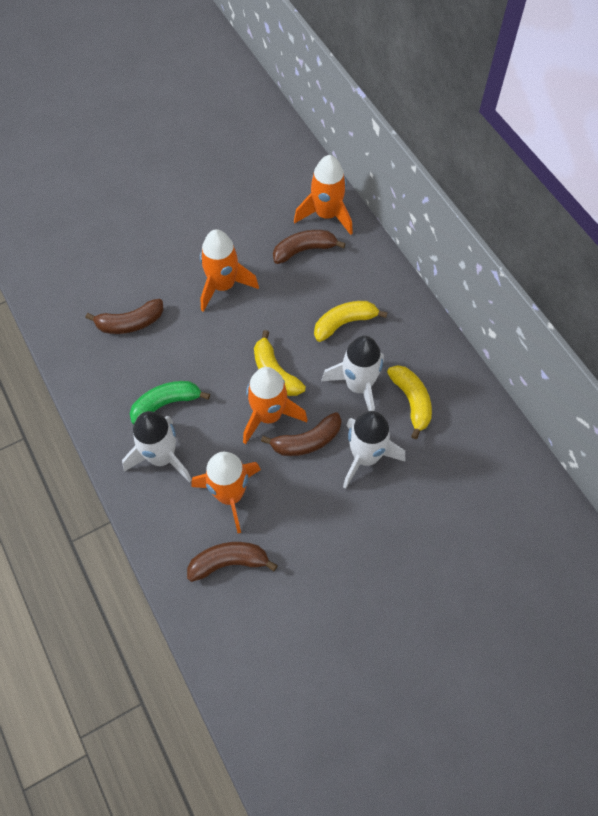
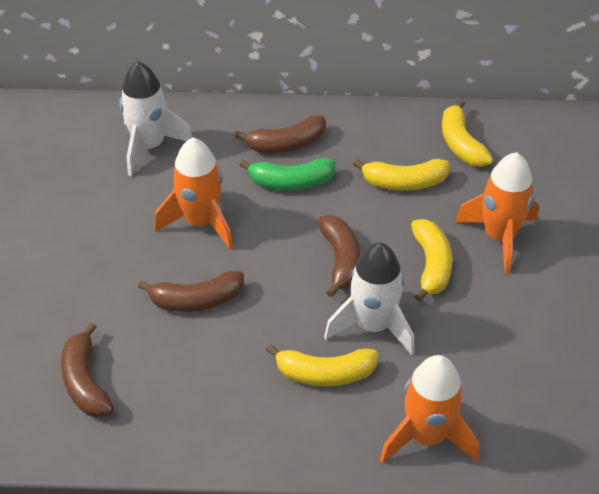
orange rocket: [191,452,261,533] [200,229,259,312] [243,367,308,444] [294,155,353,235] = 4 -> [154,137,233,250] [380,355,479,463] [455,152,539,274] = 3
white rocket: [122,411,192,482] [321,336,384,411] [343,411,405,489] = 3 -> [119,61,192,176] [324,242,415,355] = 2
yellow banana: [254,330,306,396] [314,301,387,342] [387,365,432,439] = 3 -> [266,344,378,386] [353,159,450,190] [411,219,453,302] [442,99,493,167] = 4

